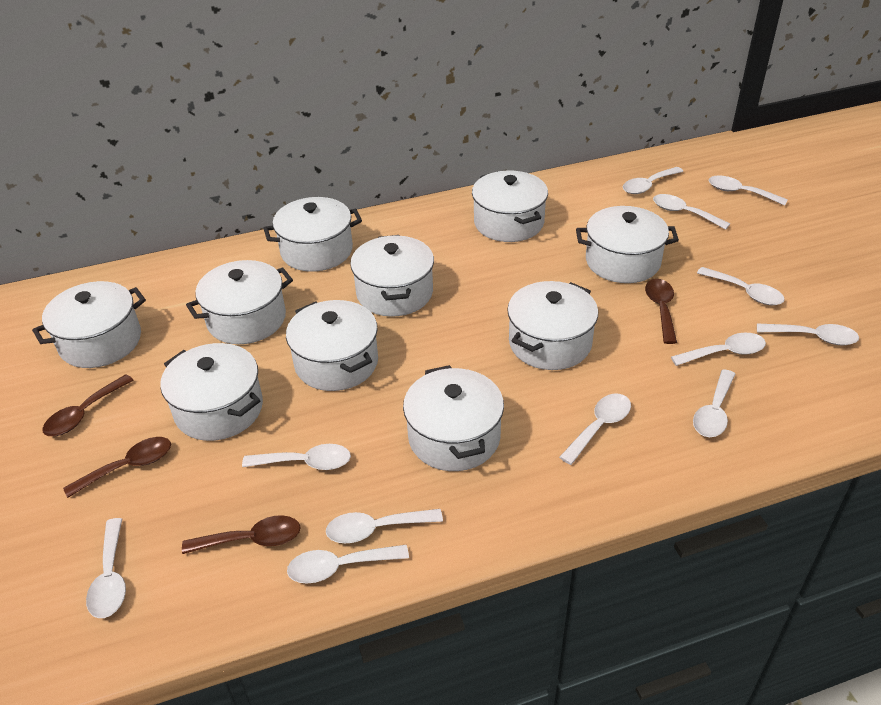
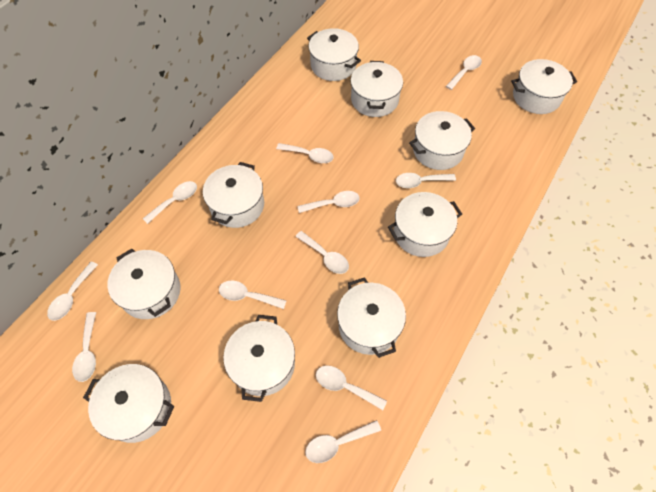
brown spoon: [43,374,133,436] [63,437,171,498] [182,515,301,554] [645,279,677,344] = 4 -> none = 0
white spoon: [86,518,126,618] [242,444,351,470] [287,545,409,584] [326,509,443,543] [559,393,631,465] [623,167,683,194] [653,194,730,230] [671,333,766,366] [693,369,736,437] [697,267,785,306] [709,175,788,206] [757,324,859,345] = 12 -> [47,261,98,321] [72,312,96,382] [143,181,197,224] [219,280,287,309] [276,143,334,163] [295,231,349,274] [297,191,360,213] [305,420,381,463] [316,365,387,410] [396,173,456,188] [446,55,482,90] = 11

